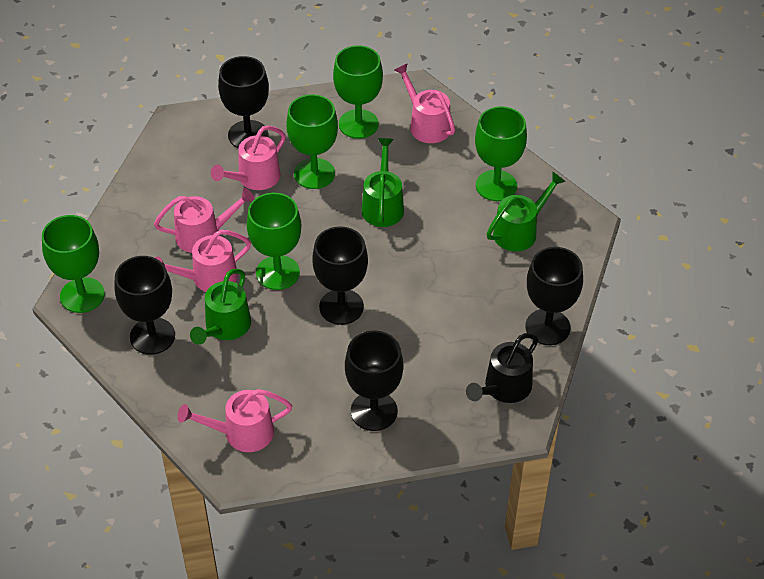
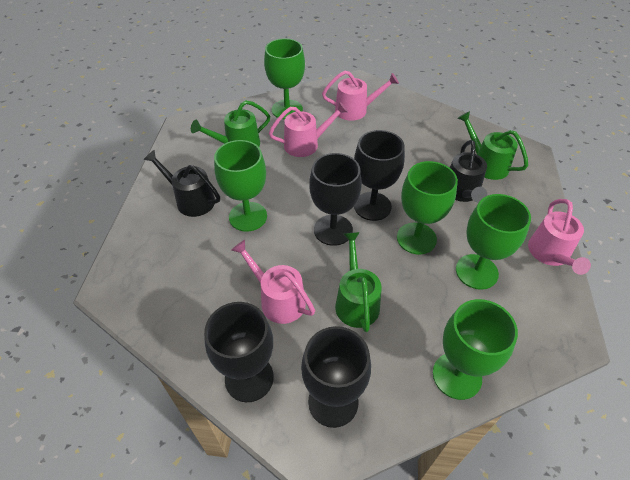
black goblet: [114,256,175,355] [218,56,269,148] [312,226,368,325] [345,331,404,431] [525,247,583,345] = 5 -> [204,302,274,402] [301,326,371,428] [309,153,362,246] [354,130,405,221] = 4
black watering can: [466,333,538,403] = 1 -> [143,150,220,217] [450,140,487,203] = 2
pink watering can: [154,188,255,253] [155,230,251,292] [177,389,292,452] [211,126,286,190] [394,63,455,143] = 5 -> [231,240,315,324] [269,102,348,157] [322,71,399,121] [528,199,591,275] = 4

